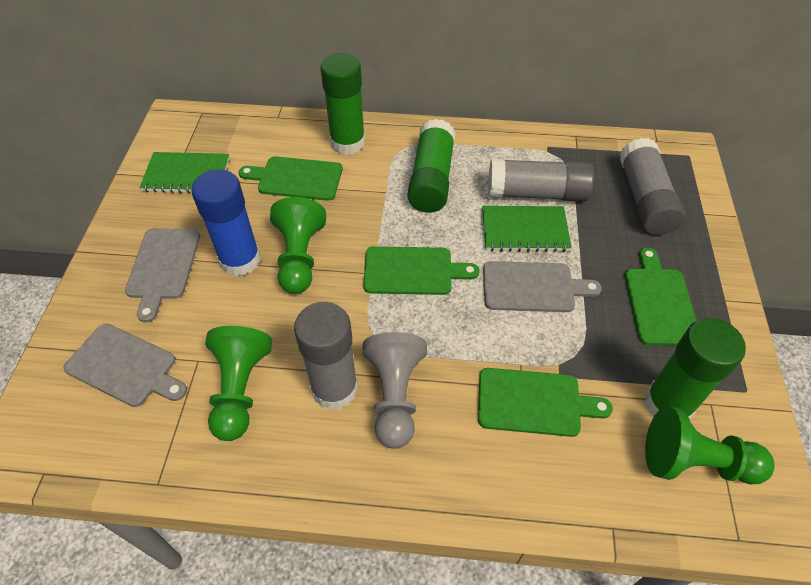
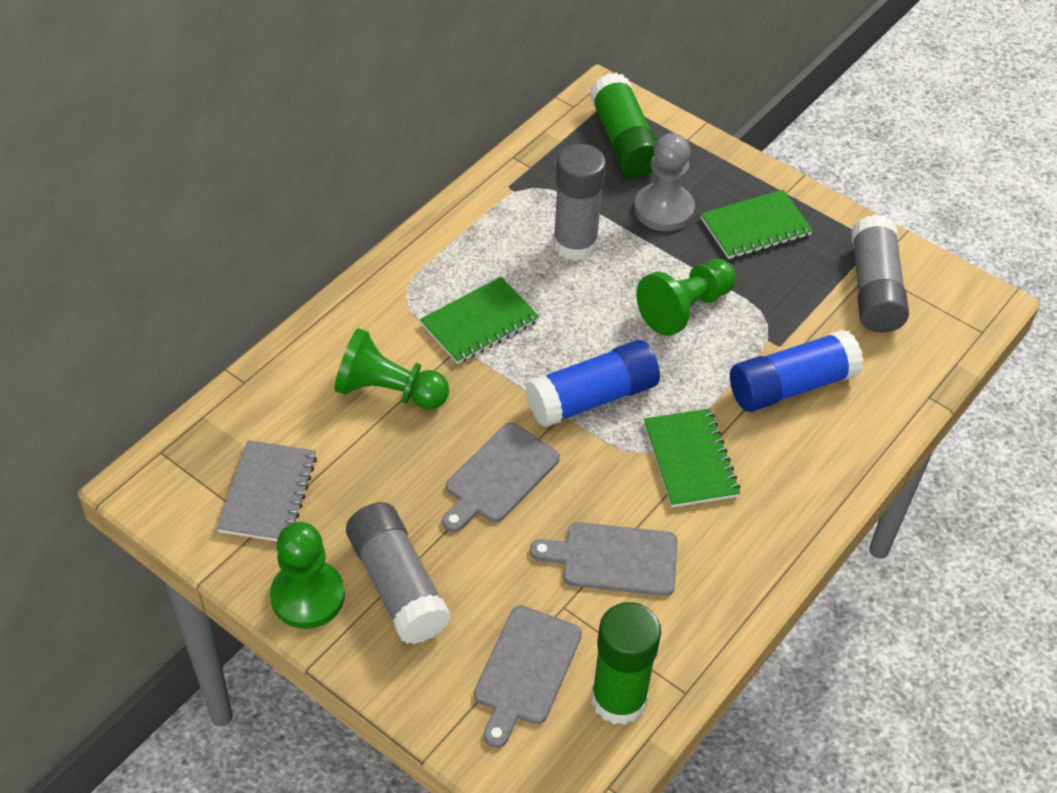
blue glue stick: [191,169,260,276] = 1 -> [526,340,660,427] [730,329,863,412] = 2
green cutting board: [239,156,343,201] [363,246,479,295] [478,368,613,437] [625,247,696,346] = 4 -> none = 0
green glue stick: [321,53,365,155] [408,119,455,213] [645,318,746,419] = 3 -> [589,73,657,177] [592,602,661,725] = 2
green notebook: [140,152,229,193] [482,206,572,252] = 2 -> [420,277,539,364] [644,408,741,508] [701,190,813,259] = 3
grey notebook: none = 0 -> [216,440,317,541] = 1

